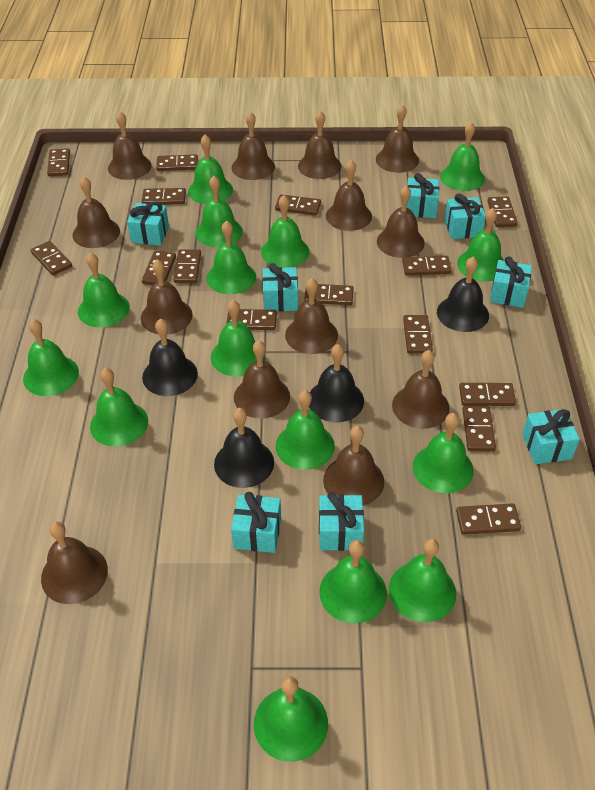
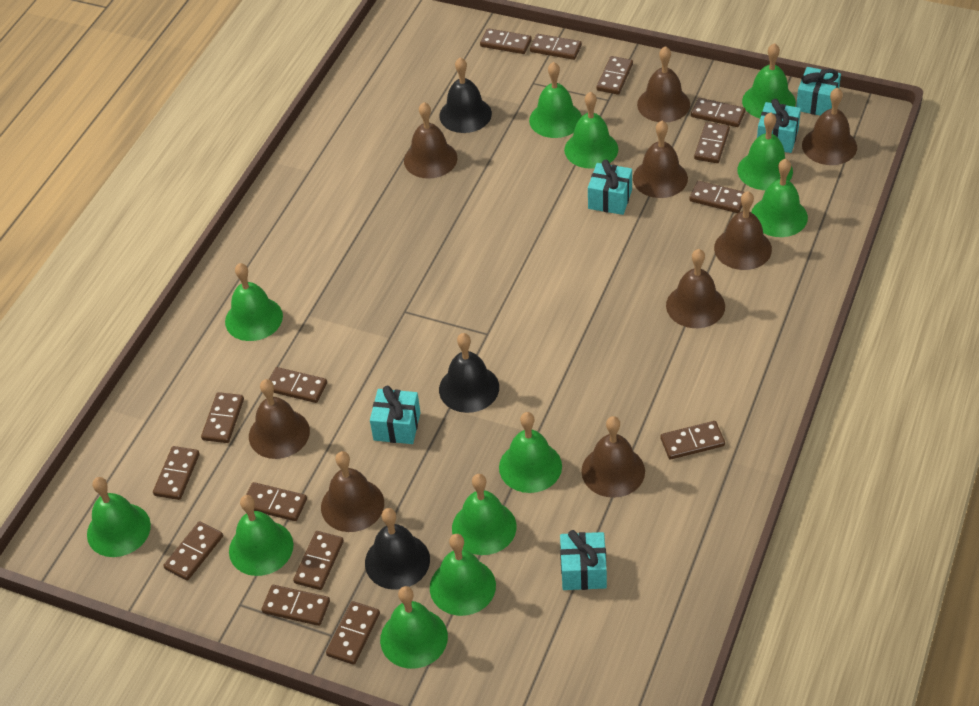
black bell: [142,319,198,396] [214,408,274,488] [309,344,364,422] [437,257,489,332] = 4 -> [365,508,430,590] [439,57,492,133] [439,333,499,413] = 3
brown bell: [41,521,108,604] [72,177,120,248] [108,112,152,180] [140,259,193,335] [231,112,275,180] [234,340,290,419] [285,278,338,354] [298,111,341,179] [323,426,384,505] [326,160,372,231] [376,104,419,173] [377,185,425,258] [392,350,449,429] = 13 -> [249,379,310,459] [321,451,384,532] [404,102,457,179] [581,416,645,498] [633,121,688,198] [637,46,690,122] [666,249,725,328] [714,191,772,270] [802,87,857,165] = 9
green bell: [23,319,79,396] [78,252,130,328] [90,368,148,447] [188,135,233,204] [196,176,243,247] [207,220,256,294] [211,300,265,377] [254,676,328,762] [261,195,309,268] [276,390,335,470] [319,540,387,623] [389,538,456,622] [413,413,473,493] [440,122,485,191] [457,208,504,281] = 15 -> [87,477,151,557] [225,263,283,341] [229,495,293,576] [380,586,448,669] [430,534,496,616] [452,474,517,555] [499,412,562,493] [529,62,582,138] [564,92,618,169] [737,112,793,190] [742,43,796,118] [751,158,808,237] = 12
turquoise gift: [127,202,169,246] [231,492,281,553] [262,263,298,311] [319,492,364,551] [407,173,439,218] [445,194,486,239] [490,256,532,308] [522,409,580,464] = 8 -> [370,386,421,444] [560,530,607,590] [588,160,632,215] [757,99,801,153] [796,67,841,116] = 5

